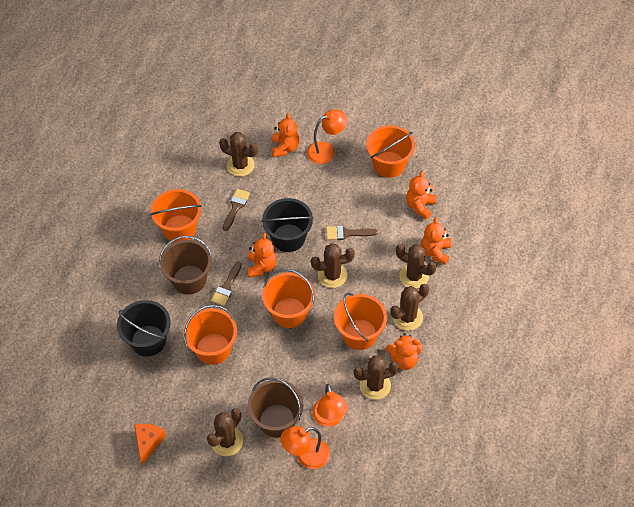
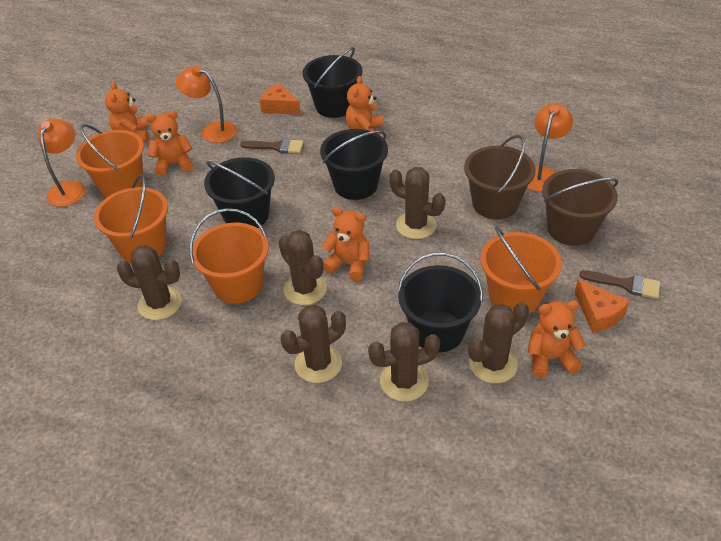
black bucket: [117,300,171,356] [261,198,314,252] = 2 -> [204,157,275,228] [303,47,363,118] [320,129,388,200] [398,252,483,353] = 4
brown brush: [211,262,242,306] [223,189,250,231] [326,226,377,240] = 3 -> [240,138,304,153] [579,270,660,299] = 2
orange bucket: [150,189,202,242] [183,305,237,365] [262,269,315,328] [334,293,387,350] [366,125,415,178] = 5 -> [76,124,144,198] [94,175,168,263] [190,208,269,304] [480,227,562,313] = 4
orange cheese: [134,424,166,465] = 1 -> [259,83,301,115] [575,279,629,333] = 2

